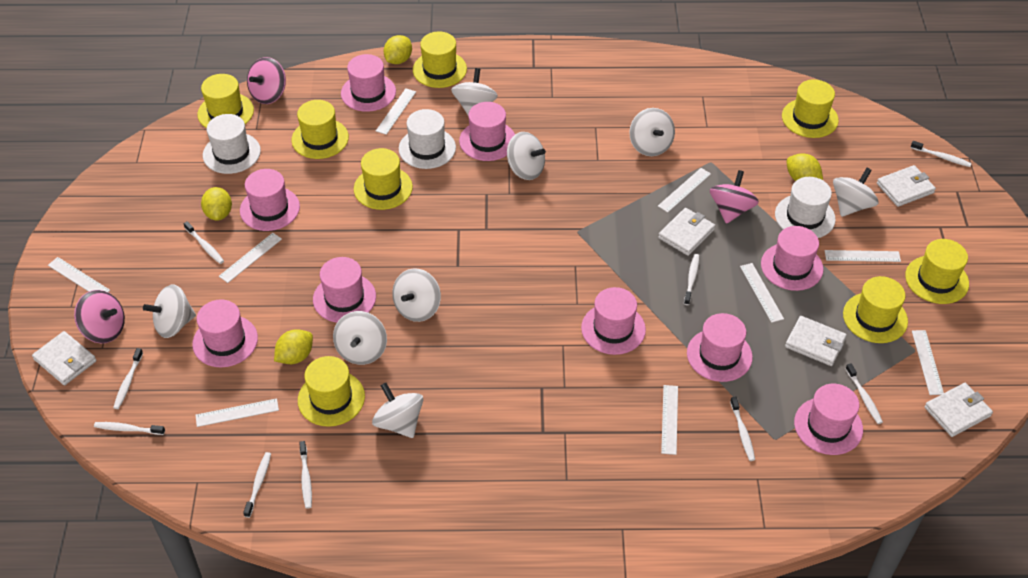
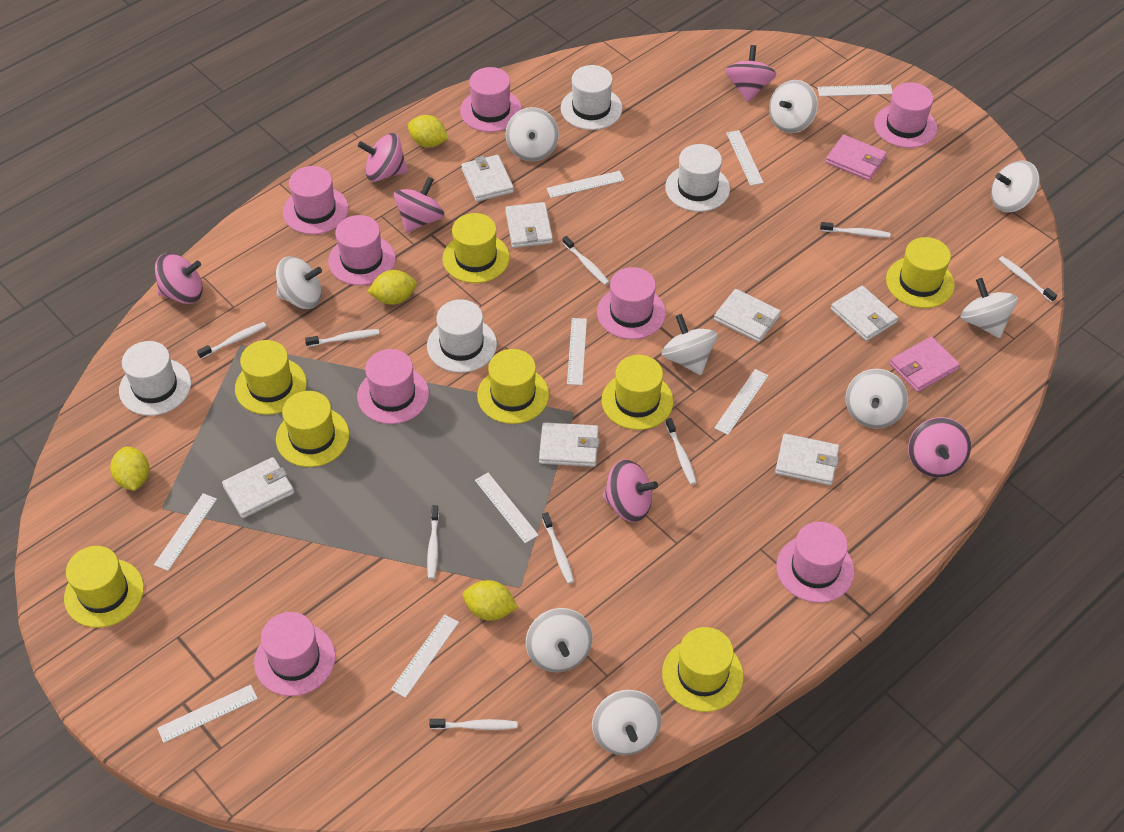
pink hat: [192,299,258,367] [240,169,300,231] [313,257,376,323] [341,54,396,112] [459,102,515,161] [581,287,646,355] [687,313,753,382] [761,226,823,291] [794,384,863,455] = 9 -> [254,612,336,696] [283,166,348,235] [328,215,396,285] [357,349,429,424] [460,67,522,132] [597,267,666,339] [776,522,855,603] [874,82,937,148] = 8
pink spinning top: [74,290,125,343] [247,57,286,104] [710,170,759,224] = 3 -> [155,253,203,304] [358,133,408,182] [394,177,445,233] [602,459,658,522] [725,45,776,102] [908,417,971,478] = 6
pink wallet: none = 0 -> [826,135,887,180] [890,337,960,392] = 2
white hat: [203,114,261,174] [399,109,456,169] [775,177,836,238] = 3 -> [119,341,191,416] [427,299,497,373] [561,65,622,130] [665,144,730,212] = 4
white spinning top: [143,285,196,338] [333,311,387,365] [372,383,423,438] [392,268,441,322] [451,68,498,115] [507,132,546,180] [629,108,675,156] [833,168,879,217] = 8 -> [276,256,322,309] [506,107,559,161] [526,608,593,672] [592,690,661,755] [662,314,717,375] [769,80,818,133] [846,369,908,429] [960,278,1018,338] [991,161,1040,212] = 9
white wallet: [32,331,97,385] [658,208,715,256] [785,316,847,366] [877,165,936,207] [925,383,993,437] = 5 -> [222,457,294,518] [461,155,514,202] [505,202,553,248] [539,422,599,467] [714,289,781,342] [775,434,839,485] [831,286,898,341] = 7

